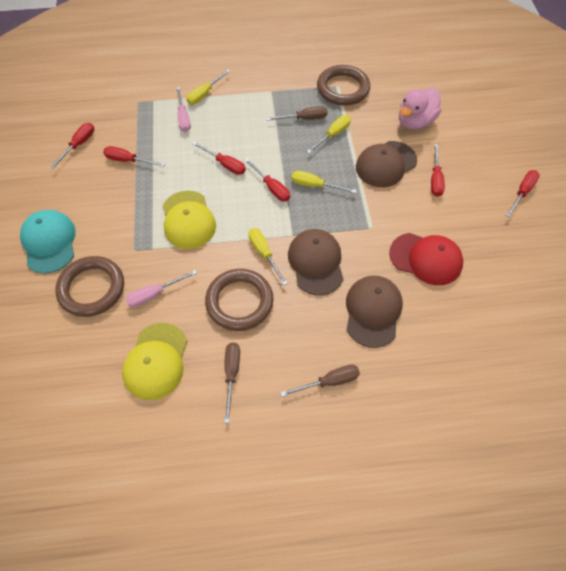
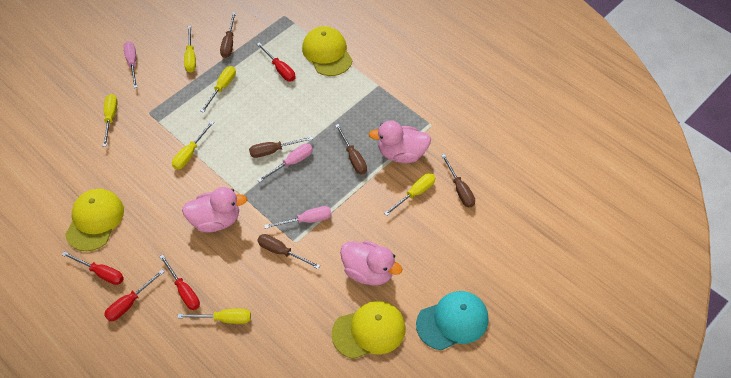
brown cap: [288,229,344,296] [346,276,403,348] [356,141,417,187] = 3 -> none = 0
brown ring: [55,256,124,317] [205,269,273,331] [317,65,370,106] = 3 -> none = 0
brown screwdriver: [224,342,240,423] [267,106,327,121] [281,365,360,397] = 3 -> [220,12,236,58] [249,136,313,158] [257,234,320,269] [335,124,367,174] [441,154,475,207] = 5
pink duck: [399,88,441,130] = 1 -> [182,187,247,232] [340,241,402,286] [369,121,431,163] = 3
pink screwdriver: [125,270,197,307] [176,87,191,132] = 2 -> [123,41,137,88] [258,144,313,182] [264,206,332,229] = 3
red cap: [389,233,463,285] = 1 -> none = 0
red screwdriver: [50,123,94,169] [103,146,165,167] [192,142,246,175] [244,158,290,201] [431,144,445,197] [506,170,540,217] = 6 -> [62,252,124,285] [104,270,164,321] [160,255,200,310] [257,42,295,81] = 4
yellow cap: [122,323,187,400] [163,191,216,249] = 2 -> [65,189,124,251] [302,26,353,76] [331,301,406,359] = 3
yellow screwdriver: [186,69,230,105] [249,228,287,285] [291,171,357,193] [307,115,351,153] = 4 -> [103,94,118,147] [172,121,214,170] [177,309,251,324] [184,26,196,72] [201,66,236,113] [384,173,435,216] = 6

